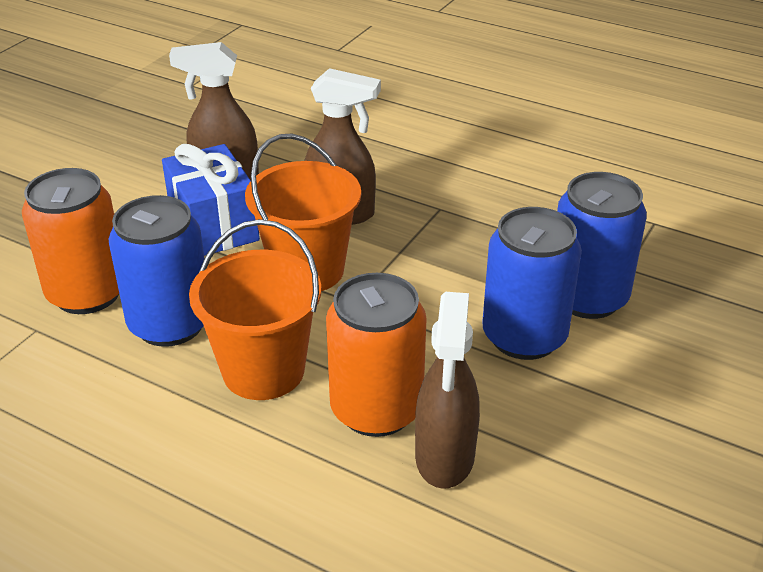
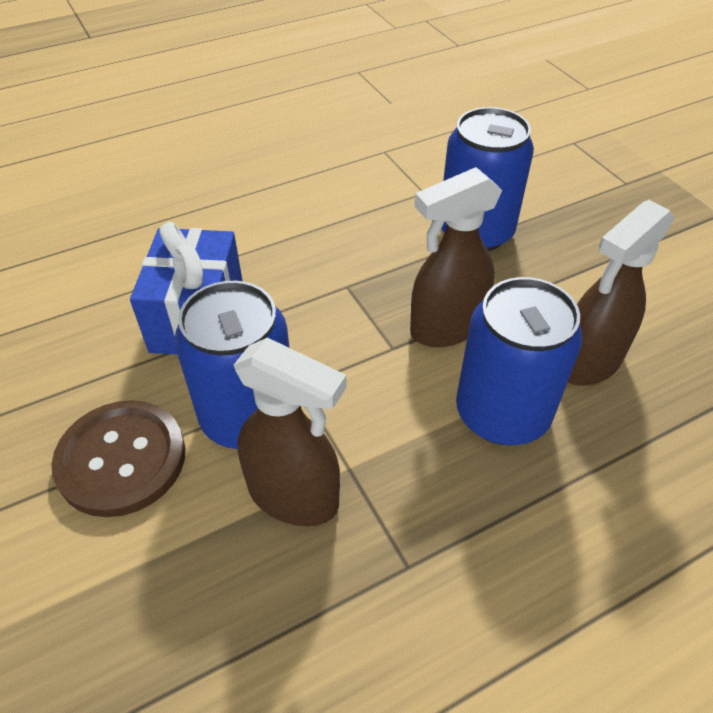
brown button: none = 0 -> [52,400,185,517] = 1
orange bucket: [189,219,321,400] [245,133,361,291] = 2 -> none = 0
orange can: [22,168,119,314] [326,273,427,437] = 2 -> none = 0

